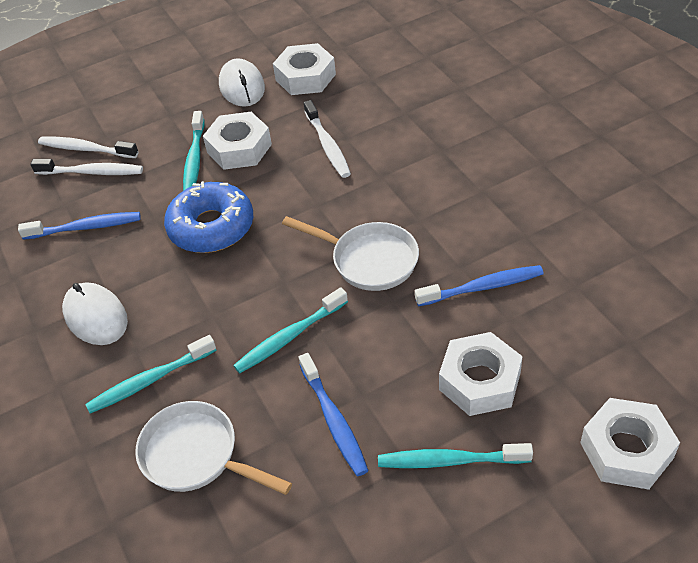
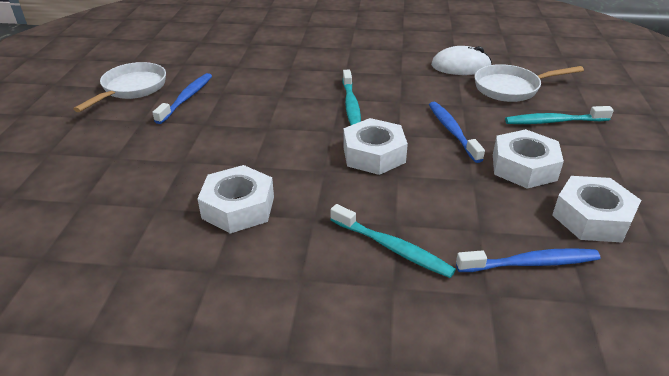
blue donut: [164,181,253,253] = 1 -> none = 0
turquoise toothbrush: [85,335,216,414] [183,111,204,191] [233,287,348,373] [378,443,533,468] = 4 -> [330,204,456,278] [342,70,361,125] [505,106,614,124] = 3
white mouse: [62,282,128,345] [219,58,265,107] = 2 -> [431,46,492,75] = 1
white toothbrush: [30,159,143,175] [38,137,138,158] [304,100,351,178] = 3 -> none = 0

